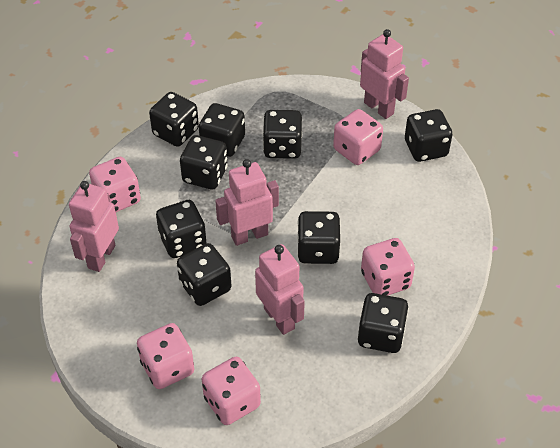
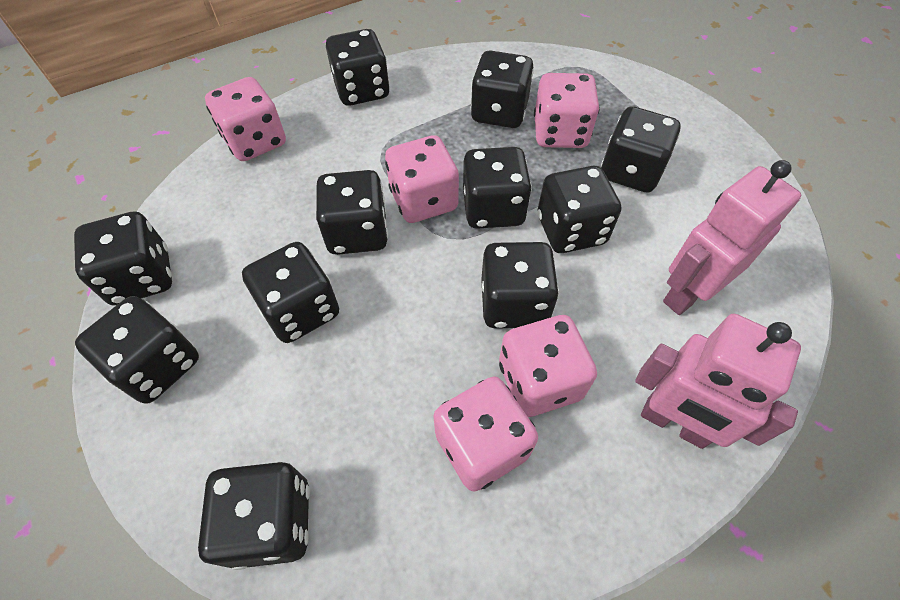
black dice: [149,92,199,147] [156,200,207,258] [177,243,231,306] [180,135,228,189] [199,103,245,157] [263,110,302,159] [297,211,340,264] [358,293,409,353] [405,109,453,162] = 9 -> [74,211,172,306] [75,296,199,404] [198,462,310,570] [242,242,339,343] [316,170,388,255] [326,29,390,106] [463,147,532,229] [471,50,534,128] [481,242,559,328] [538,166,621,253] [601,106,681,193] = 11
pink robot: [69,181,119,272] [215,159,279,246] [255,244,305,335] [360,29,409,119] = 4 -> [635,314,801,449] [663,160,801,315] = 2

